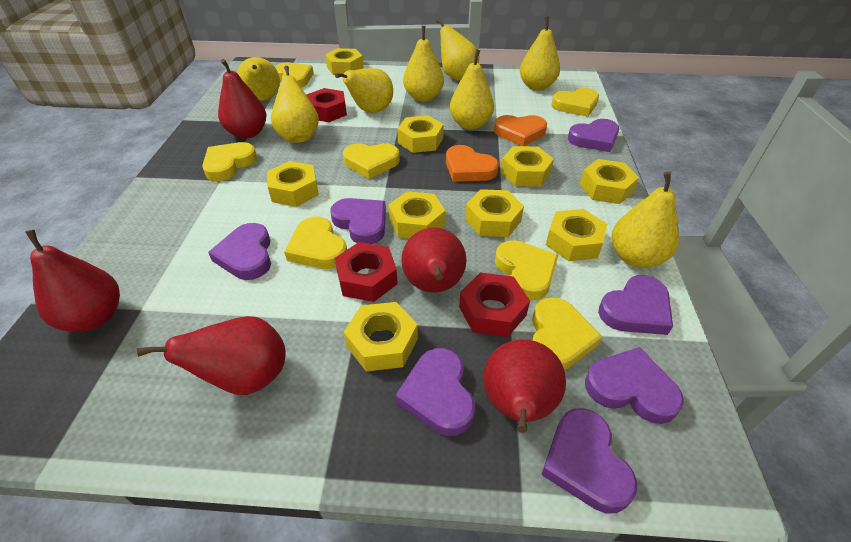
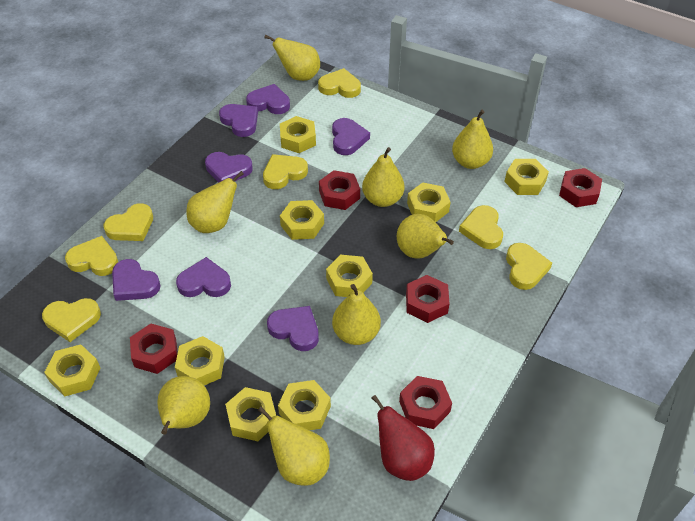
orange heart: [446,145,499,182] [494,115,547,146] = 2 -> none = 0
red nut: [306,88,347,122] [335,242,398,302] [459,273,530,337] = 3 -> [130,324,178,374] [319,170,360,210] [399,376,452,429] [406,275,450,323] [559,168,602,207] = 5
red pear: [25,229,120,332] [137,316,286,395] [218,59,266,139] [401,228,467,293] [483,339,566,433] = 5 -> [372,395,435,481] = 1

